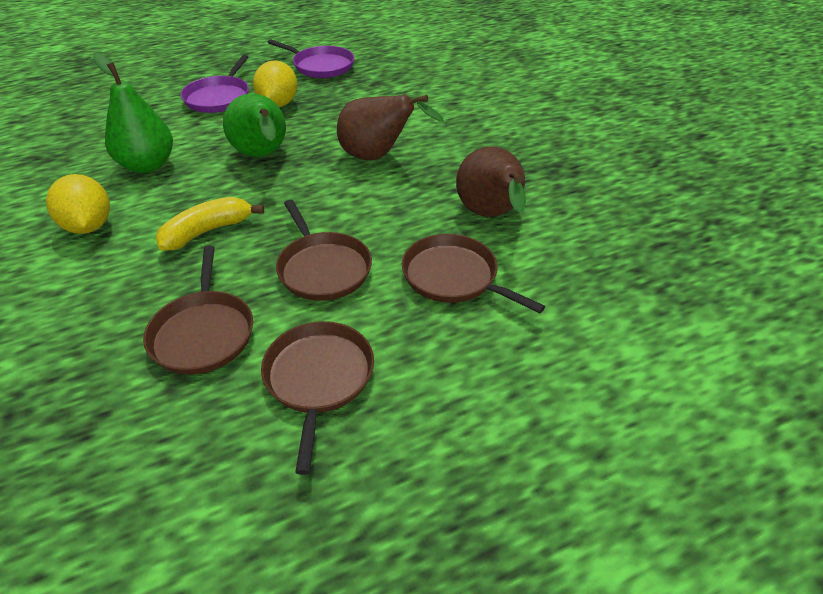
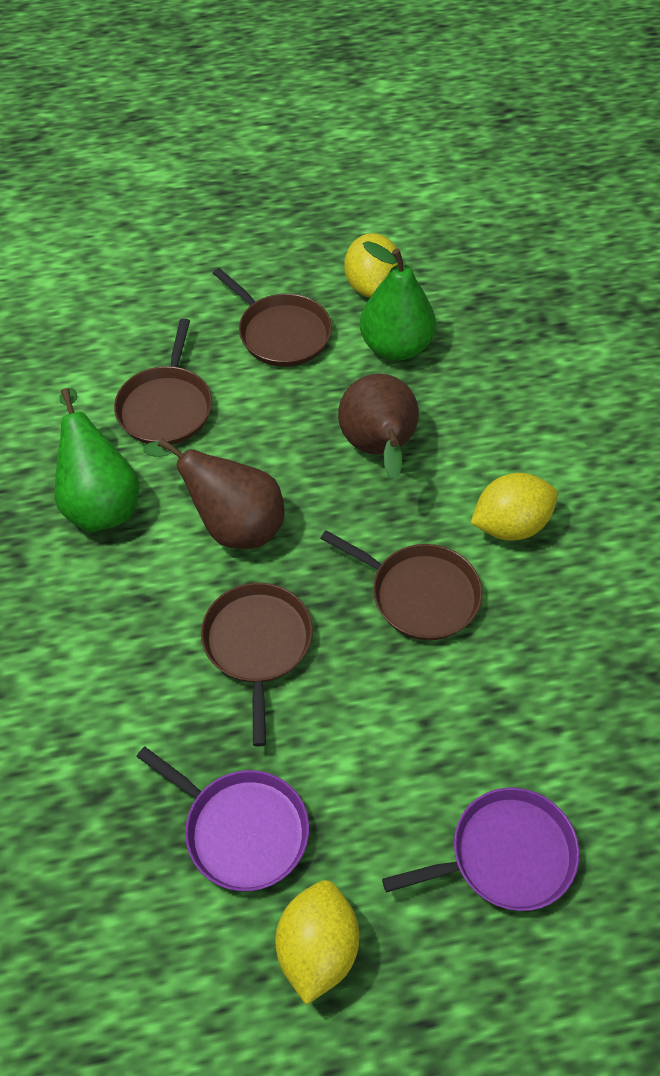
yellow banana: [155,197,264,251] = 1 -> none = 0
yellow lemon: [46,174,110,234] [253,60,297,107] = 2 -> [275,880,359,1005] [344,233,398,297] [471,473,558,541] = 3

